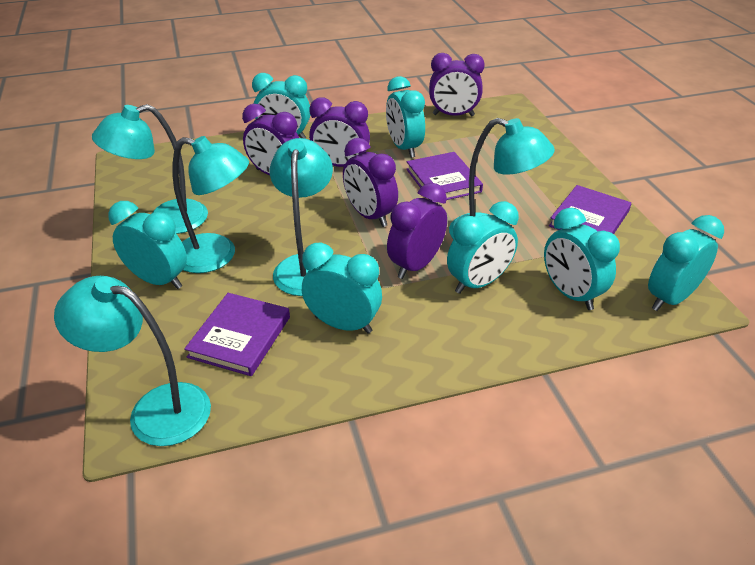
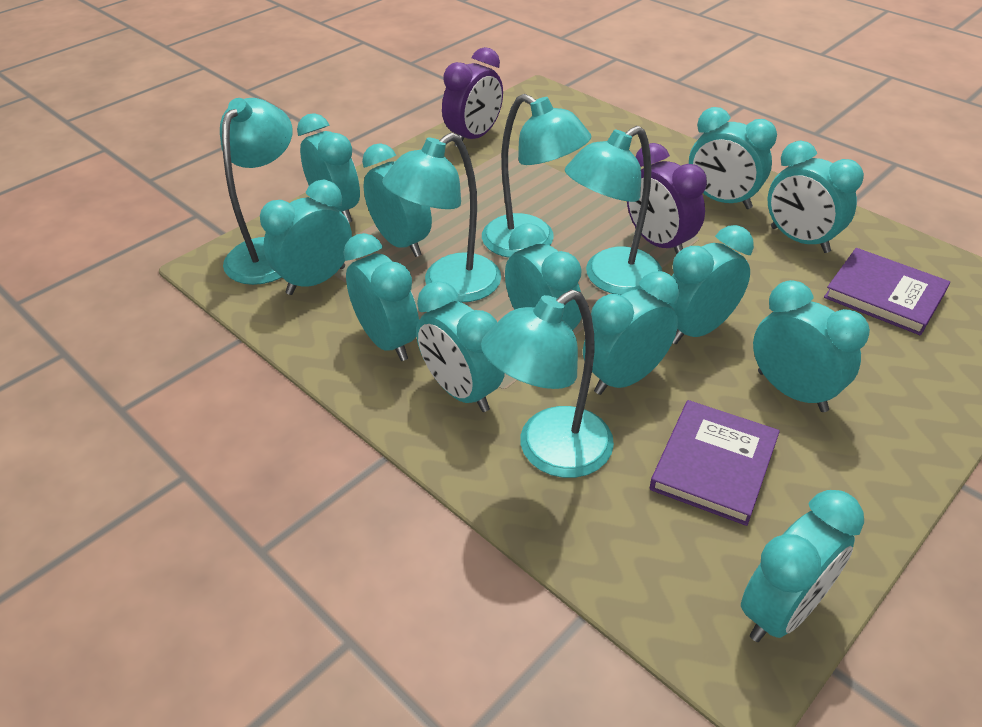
purple book: [184,293,290,376] [406,152,483,203] [549,185,631,234] = 3 -> [650,400,780,526] [824,248,950,335] = 2
purple clock: [242,104,299,175] [309,97,370,167] [343,138,398,227] [387,183,447,279] [429,53,485,116] = 5 -> [442,47,503,146] [627,143,707,254] = 2
turquoise clock: [108,201,187,289] [252,73,310,139] [302,242,382,334] [386,76,425,158] [447,201,519,294] [544,208,620,310] [648,215,724,311] = 7 -> [260,180,352,295] [297,113,360,223] [343,233,419,361] [362,143,432,257] [416,281,505,412] [505,223,582,330] [583,271,679,395] [667,225,754,344] [689,107,777,209] [741,490,864,642] [753,280,870,412] [767,141,864,253] = 12

